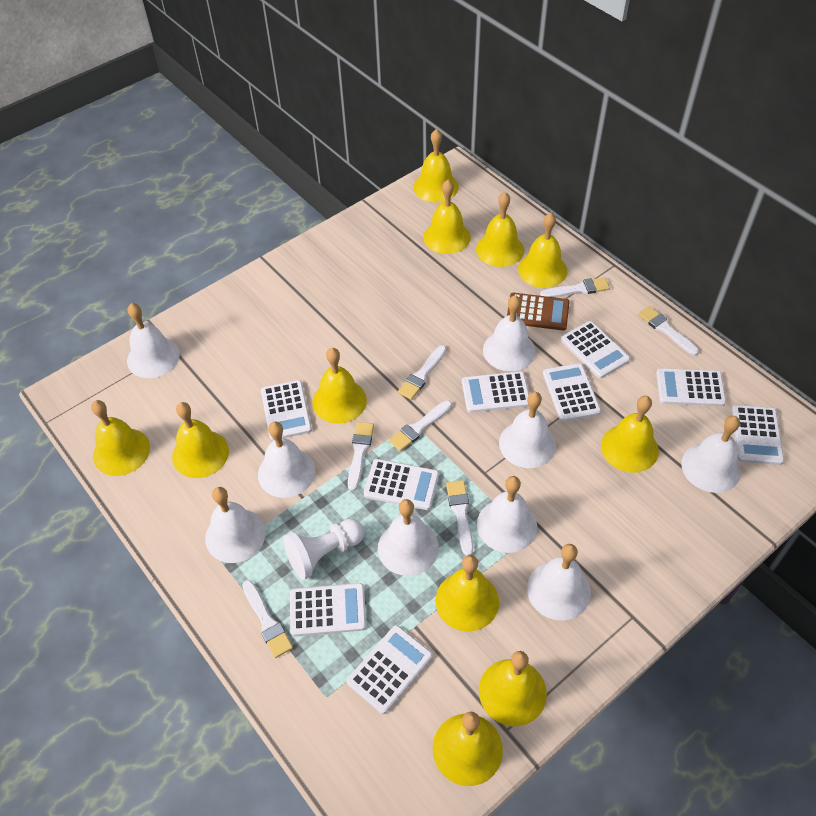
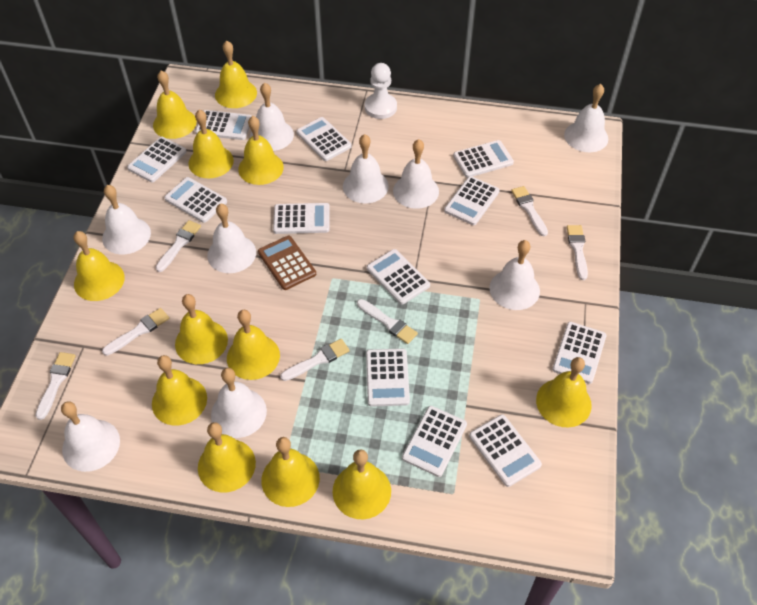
white calculator: [261,380,312,440] [290,583,366,636] [347,625,433,714] [364,459,439,510] [462,371,529,413] [543,363,601,422] [561,321,630,378] [656,368,726,406] [731,405,784,465] = 9 -> [127,137,187,182] [164,177,227,223] [195,110,252,140] [273,203,330,234] [296,117,352,161] [366,349,410,407] [367,249,430,305] [402,406,467,477] [444,176,500,225] [453,140,514,178] [469,414,542,487] [552,322,606,384] = 12
yellow bell: [91,400,150,476] [172,402,229,478] [312,348,367,424] [414,129,459,202] [423,180,471,254] [433,712,503,786] [436,555,499,632] [476,192,524,267] [479,651,547,726] [518,213,567,288] [601,396,659,473] = 11 -> [74,231,125,301] [152,355,207,426] [153,70,197,139] [175,294,228,364] [188,109,234,178] [198,422,256,493] [215,41,257,108] [227,310,280,380] [238,116,284,185] [261,437,320,507] [332,449,391,519] [536,357,592,428] = 12

